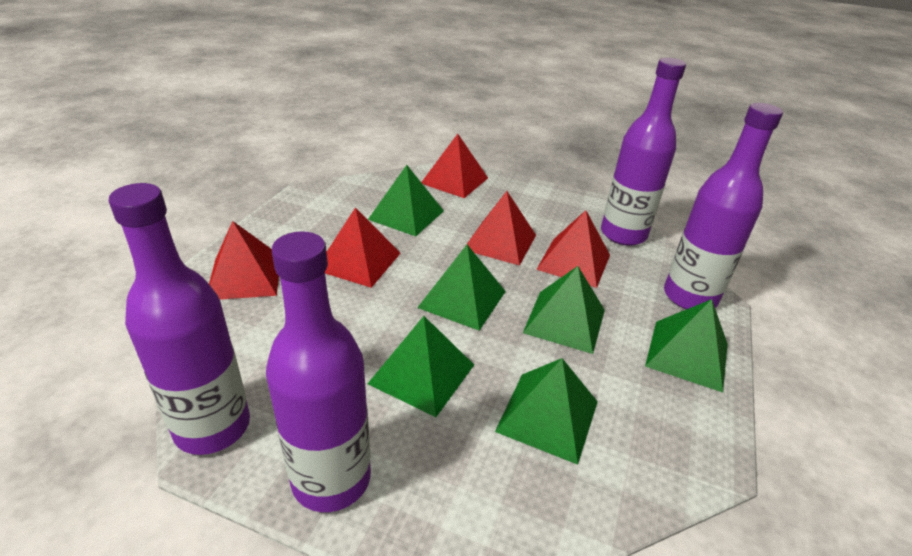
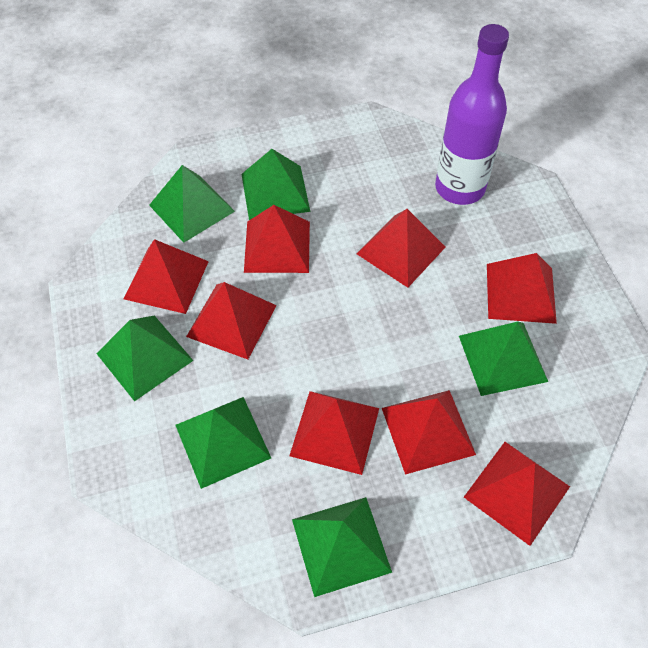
purple bottle: [109,183,250,455] [266,231,371,512] [601,58,686,246] [664,103,783,309] = 4 -> [435,24,509,205] = 1
red pyramid: [209,221,279,300] [325,207,401,288] [421,134,488,198] [466,191,536,266] [536,210,610,288] = 5 -> [124,239,209,314] [186,282,277,359] [244,205,310,273] [289,391,379,475] [357,209,446,288] [382,390,476,474] [464,442,570,546] [487,253,557,324] = 8

